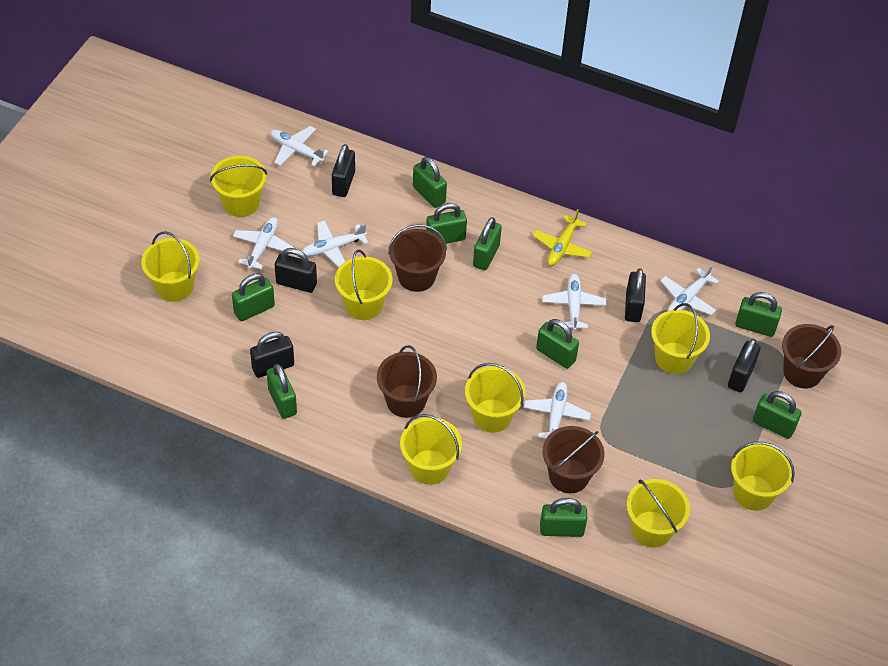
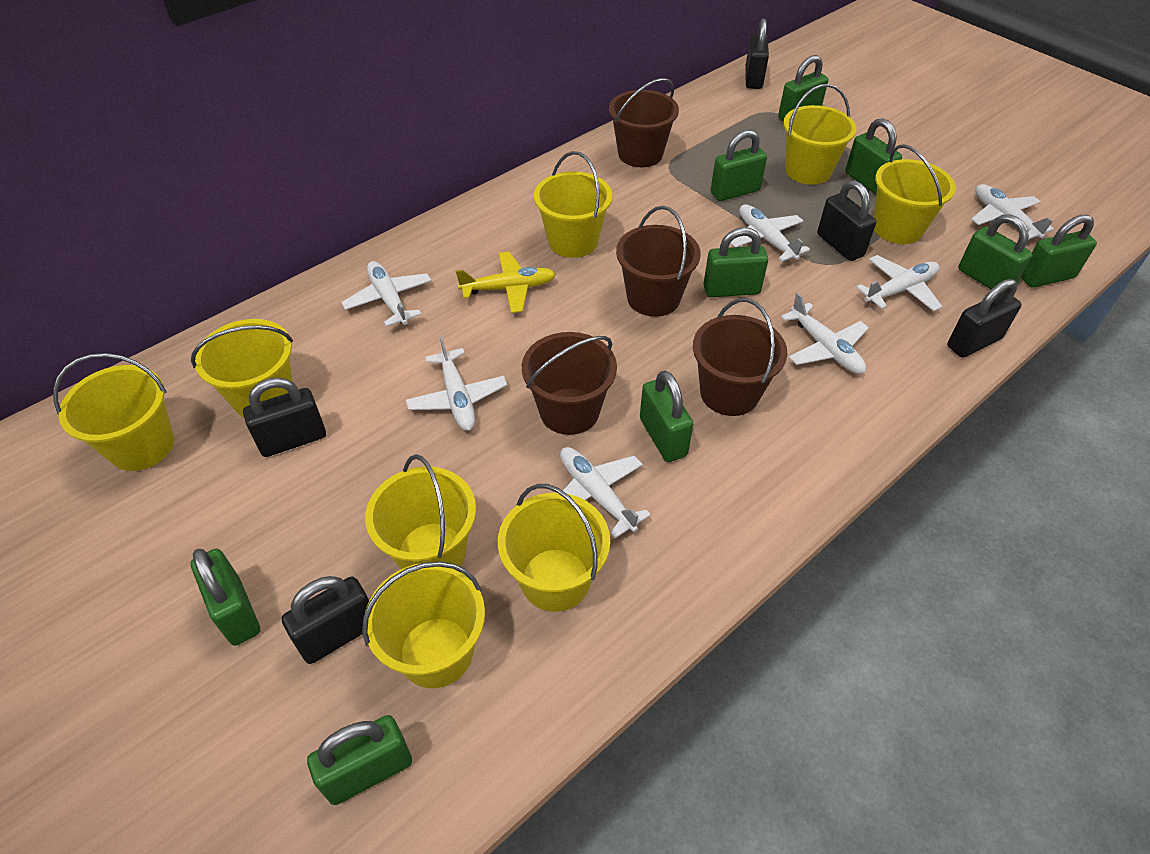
white plane: [233,217,294,270] [271,126,329,167] [302,221,368,267] [524,382,591,439] [542,274,606,331] [660,264,719,315] = 6 -> [341,261,432,327] [406,335,507,431] [560,447,651,538] [730,204,810,262] [781,292,869,374] [856,255,943,311] [971,184,1054,240] = 7

